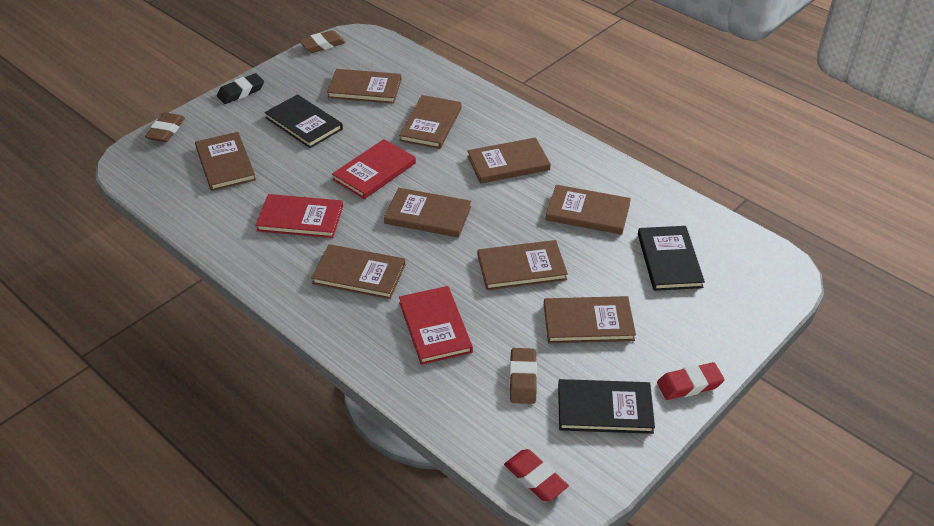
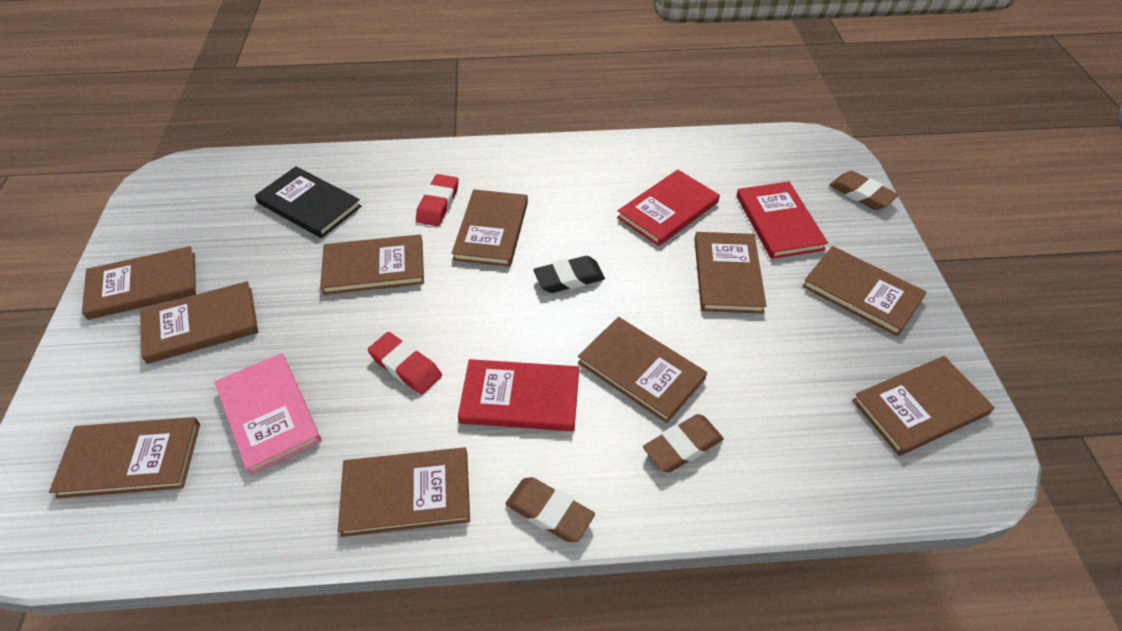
black book: [265,94,343,148] [558,379,655,434] [638,226,705,291] = 3 -> [255,166,361,238] = 1
brown book: [195,132,256,191] [311,244,405,299] [327,69,402,104] [384,188,471,238] [399,95,462,149] [467,137,551,184] [478,240,568,290] [544,296,636,343] [546,185,631,235] = 9 -> [49,417,200,498] [82,246,196,320] [140,281,258,364] [320,234,424,295] [338,448,470,537] [452,190,528,267] [578,317,707,423] [694,232,767,314] [802,246,927,336] [852,356,995,456] = 10
pink book: none = 0 -> [215,353,321,475] = 1

